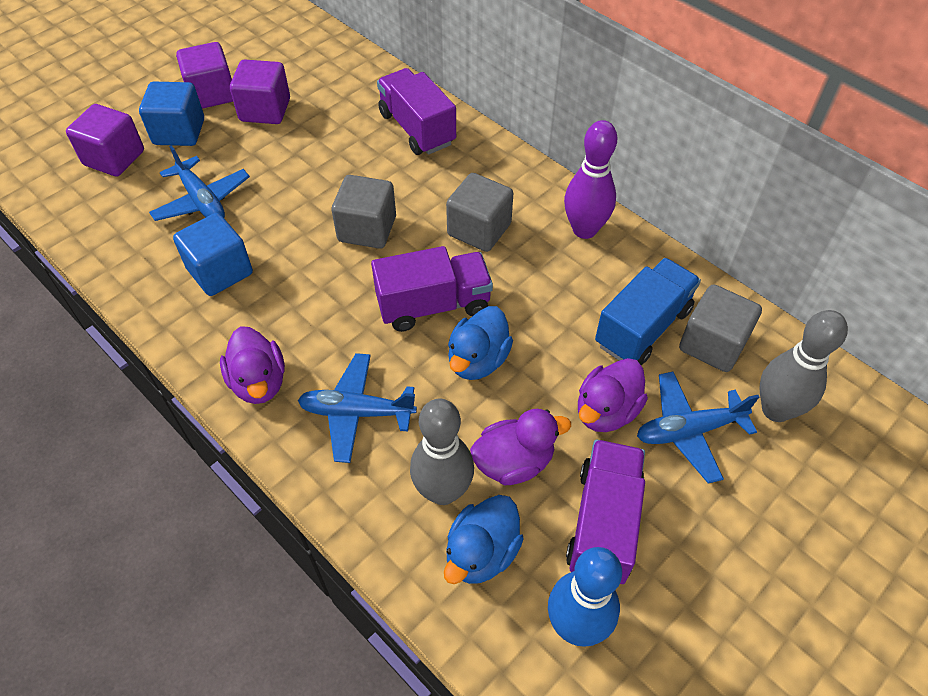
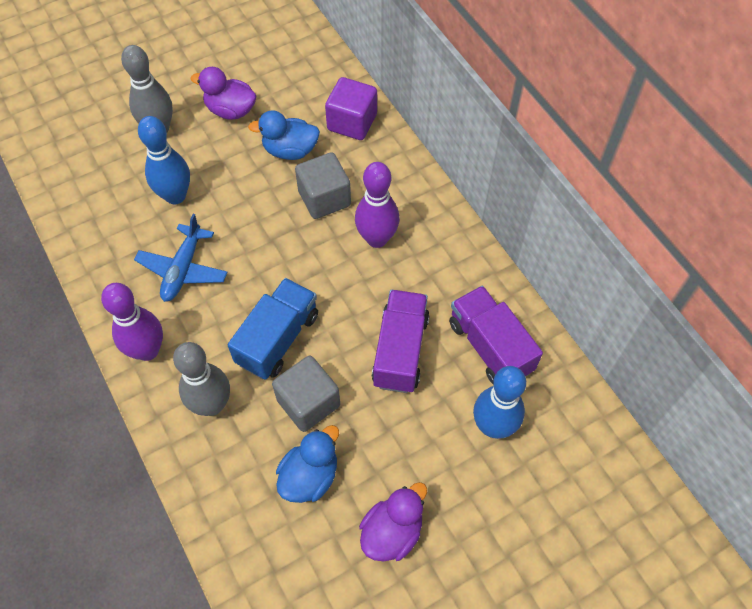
blue bowling pin: [548,547,622,647] = 1 -> [138,116,190,205] [473,366,526,439] = 2
blue cube: [139,82,204,146] [173,213,253,296] = 2 -> none = 0
blue plane: [149,145,250,221] [298,353,417,463] [637,371,759,484] = 3 -> [134,214,228,302] = 1
grey cube: [332,175,396,249] [446,173,513,252] [679,284,762,372] = 3 -> [272,356,340,432] [295,152,351,219] = 2
purple bowling pin: [564,120,617,239] = 1 -> [101,283,163,361] [355,162,399,248] = 2
purple cube: [66,104,144,177] [176,42,233,109] [230,59,290,124] = 3 -> [325,77,377,140] = 1
purple duck: [220,326,285,404] [470,409,571,485] [578,358,648,432] = 3 -> [191,67,257,120] [359,482,427,561] = 2
purple truck: [371,246,493,332] [377,68,456,155] [566,439,645,584] = 3 -> [372,290,429,393] [449,286,543,384] = 2

